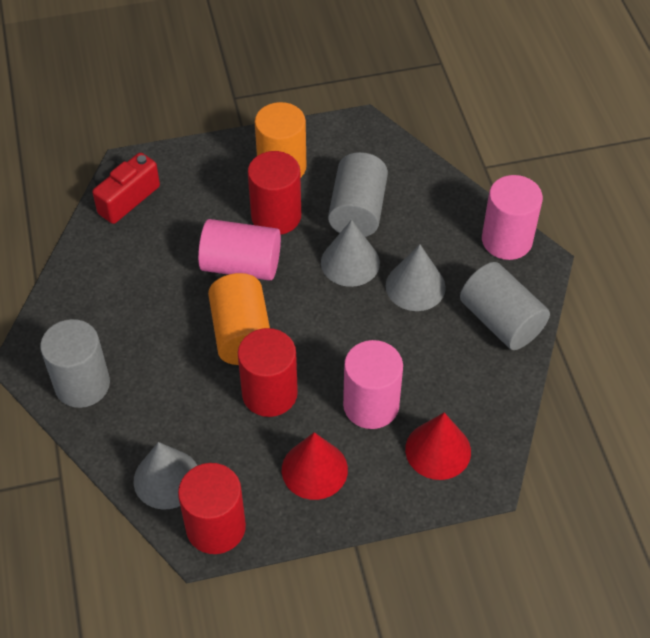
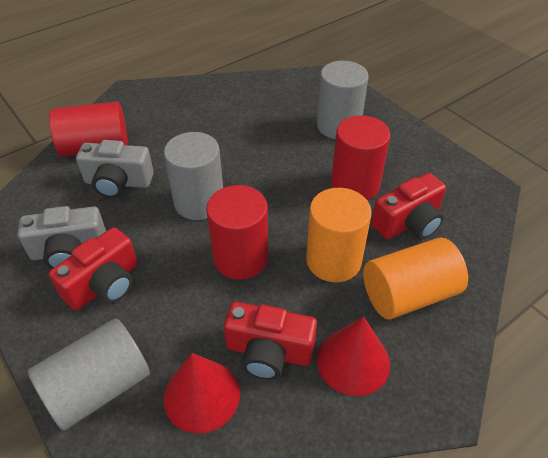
grey camera: none = 0 -> [17,206,106,269] [76,140,154,198] = 2
grey cone: [134,442,197,510] [321,220,380,287] [385,244,446,311] = 3 -> none = 0
pink cylinder: [198,219,281,281] [343,340,403,429] [482,175,543,260] = 3 -> none = 0
red camera: [92,152,160,224] = 1 -> [49,227,138,311] [224,302,317,380] [371,173,446,239] = 3

